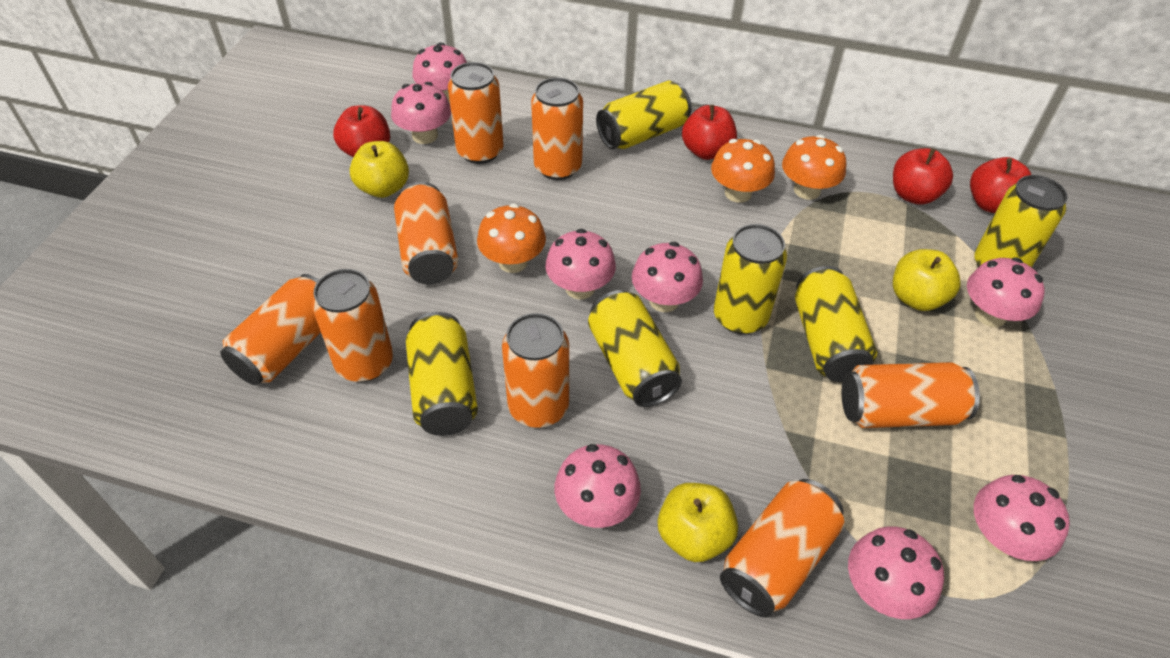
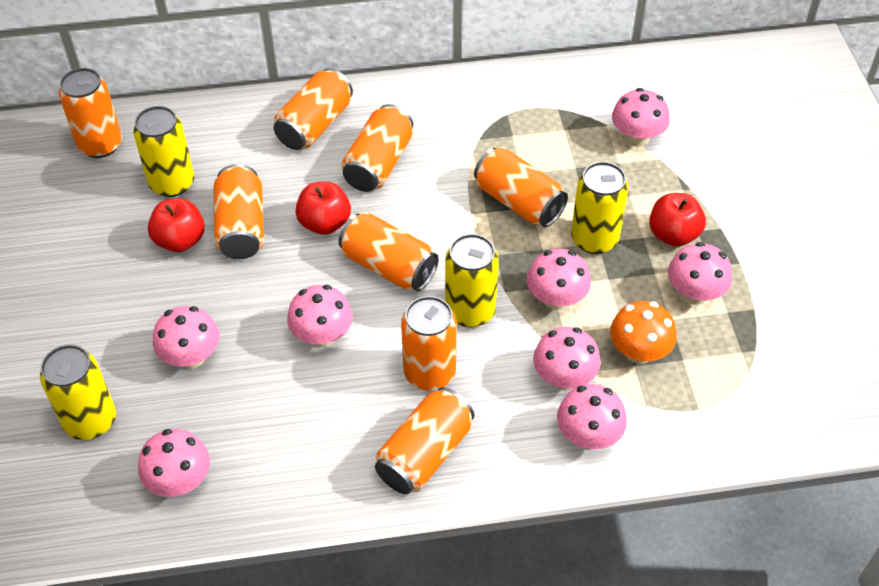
orange mushroom: [477,203,546,273] [711,139,775,203] [782,135,846,200] = 3 -> [610,301,677,364] = 1
red apple: [333,105,390,157] [682,105,737,160] [893,148,953,205] [970,157,1031,213] = 4 -> [148,198,205,252] [296,181,351,235] [649,193,706,247] = 3
yellow apple: [350,141,409,198] [658,483,738,562] [893,249,961,311] = 3 -> none = 0
yellow can: [406,312,478,436] [588,290,682,407] [596,81,692,149] [714,224,787,334] [795,266,877,382] [974,175,1068,267] = 6 -> [40,345,116,440] [133,106,194,197] [445,234,499,327] [571,162,629,254] = 4

